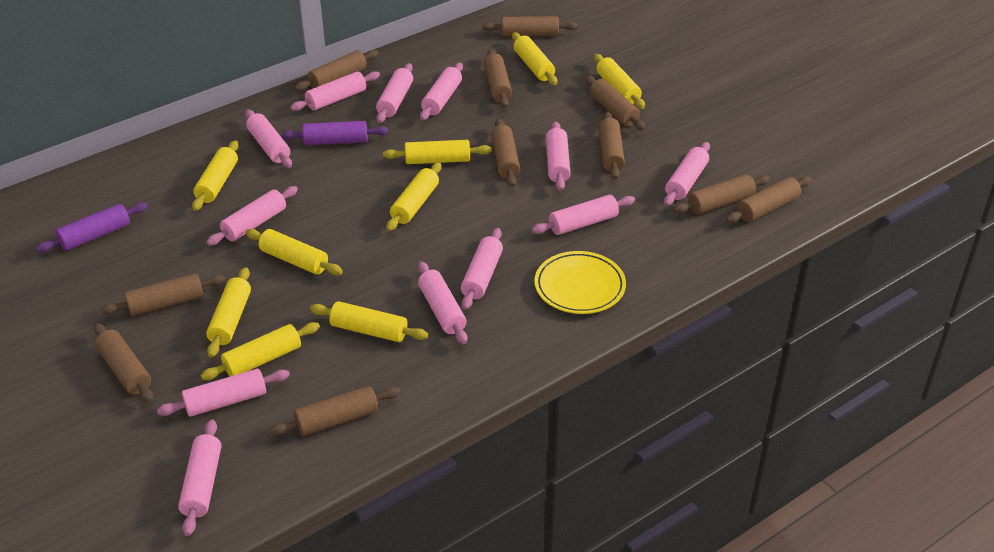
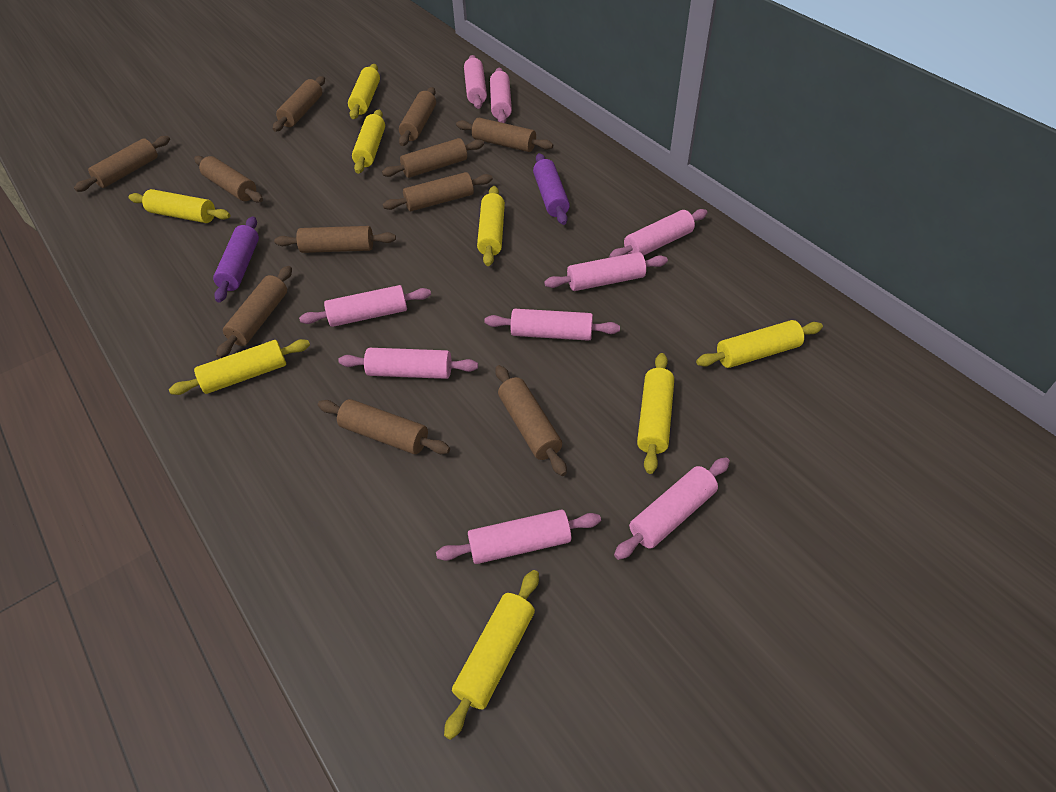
pink rolling pin: [157,369,290,417] [178,419,221,536] [206,186,298,246] [245,110,292,168] [290,71,380,111] [376,63,413,123] [418,261,468,344] [420,63,463,120] [461,228,503,310] [531,195,635,235] [546,121,571,191] [664,142,710,206] = 12 -> [299,285,431,327] [338,348,478,379] [436,509,601,564] [464,55,487,109] [484,309,620,341] [490,68,512,123] [544,252,668,291] [609,209,708,258] [614,457,730,560] = 9
yellow plate: [535,251,626,314] = 1 -> none = 0
yellow rolling pin: [192,140,239,211] [200,322,320,380] [206,267,251,357] [245,229,343,275] [310,301,429,342] [383,140,492,164] [386,162,441,231] [512,32,557,85] [594,54,645,109] = 9 -> [129,189,231,223] [169,339,310,395] [348,64,380,119] [352,110,385,174] [444,570,539,740] [477,186,505,266] [637,353,674,474] [696,320,823,368] = 8

